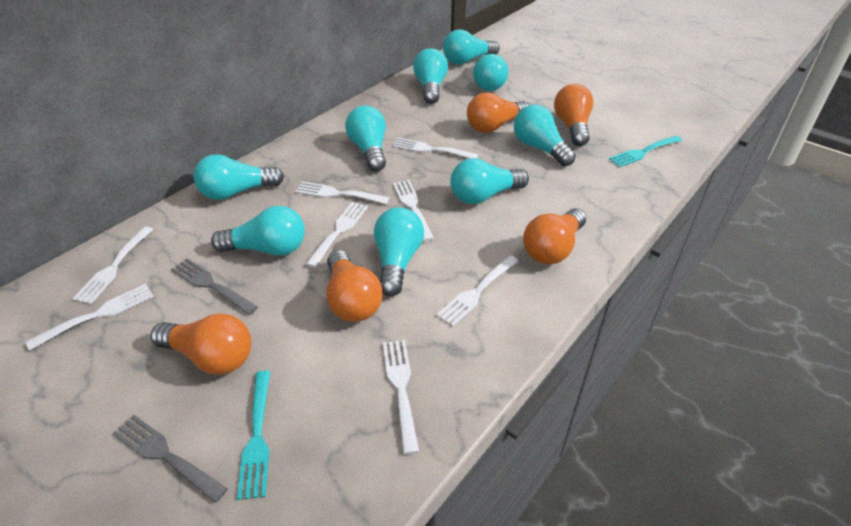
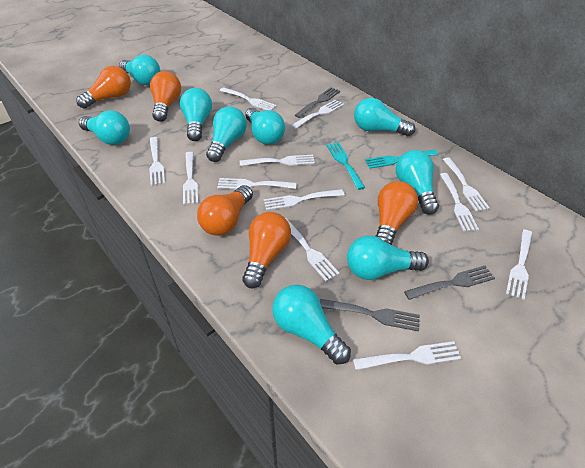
grey fork: [112,415,227,503] [171,258,258,315] = 2 -> [295,87,340,118] [320,299,420,331] [404,266,495,300] = 3
white fork: [25,284,154,351] [72,227,153,304] [295,181,389,204] [306,202,368,268] [383,340,419,454] [392,138,478,159] [393,180,434,242] [436,255,519,326] = 8 -> [149,137,165,186] [183,152,198,205] [217,178,296,189] [220,87,277,110] [240,154,315,166] [264,189,345,210] [285,218,340,281] [291,99,344,129] [353,341,462,370] [440,173,479,231] [443,158,490,212] [506,229,532,300] = 12

